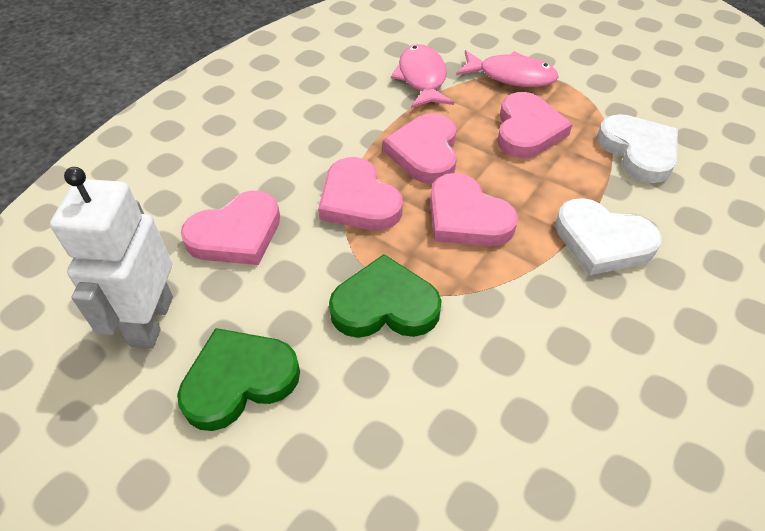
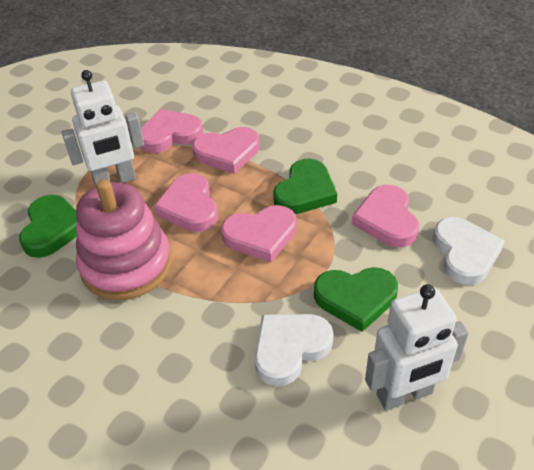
green heart: [177,328,300,431] [329,254,442,338] = 2 -> [19,195,77,258] [273,159,337,214] [314,267,398,332] = 3
pink fish: [391,44,454,108] [456,50,559,87] = 2 -> none = 0
pink stacking toy: none = 0 -> [76,179,172,300] = 1
white robot: [50,167,173,349] = 1 -> [62,70,144,186] [365,284,469,410] = 2

